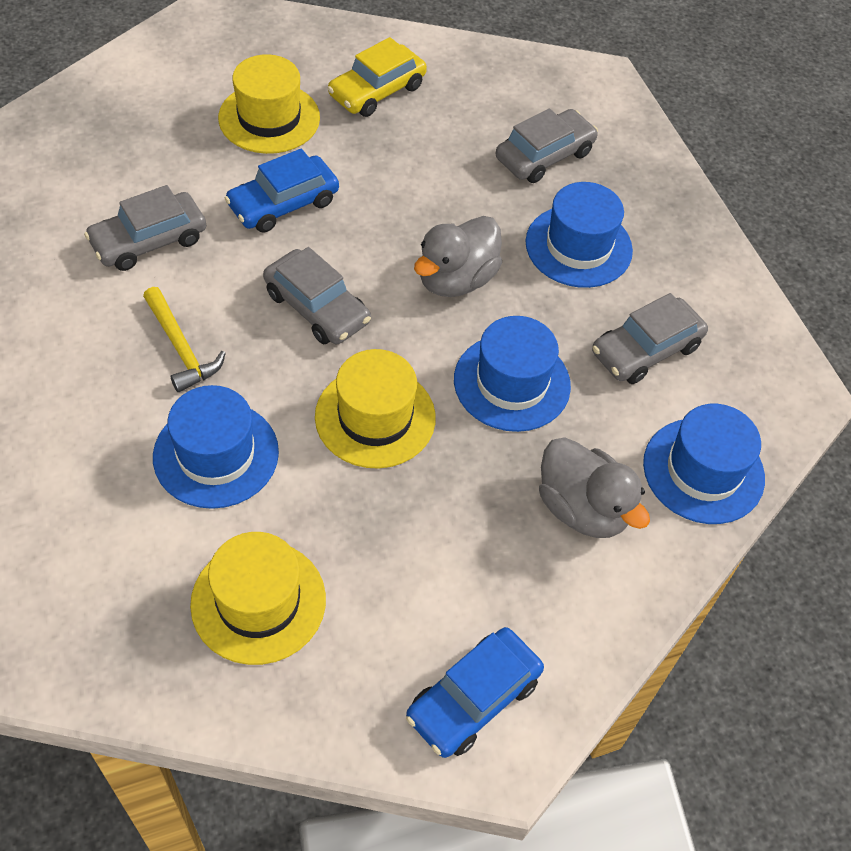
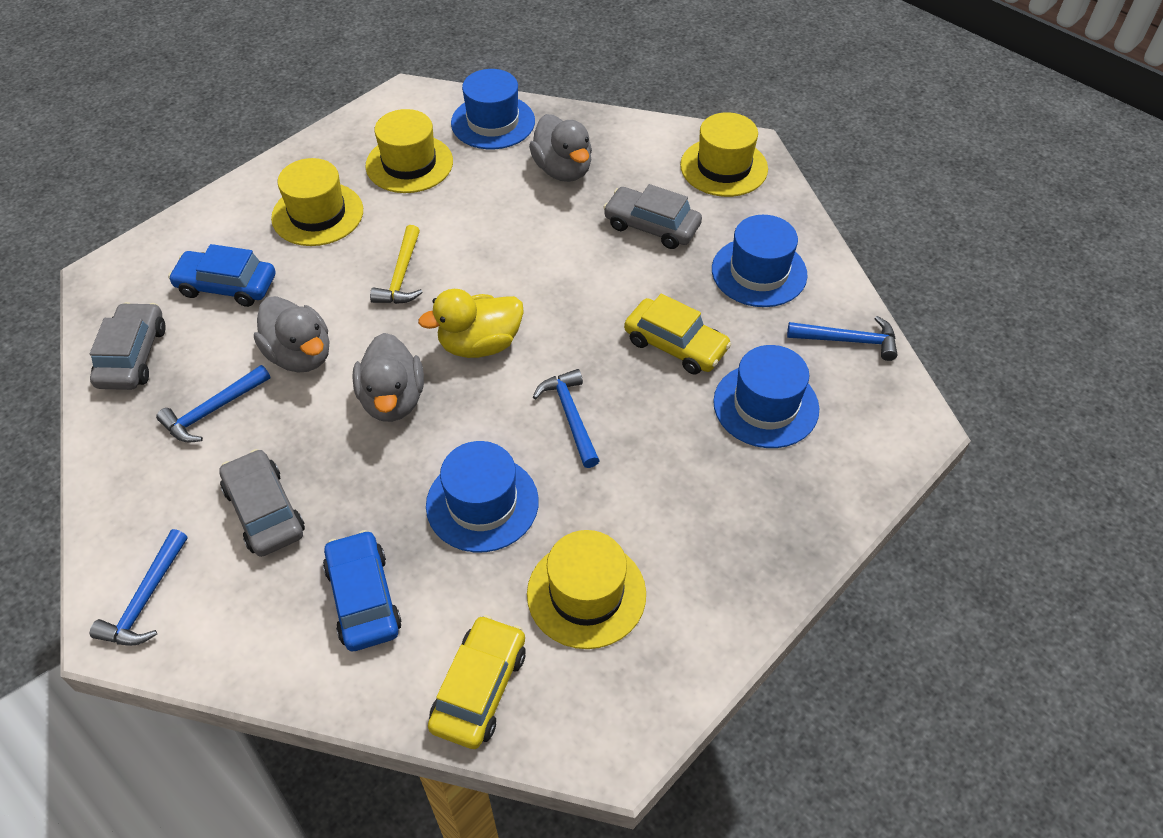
blue hammer: none = 0 -> [90,529,188,646] [156,365,271,443] [533,369,600,468] [787,316,898,361] = 4
grey car: [84,185,206,271] [263,247,371,344] [496,108,598,183] [592,293,708,384] = 4 -> [90,302,166,390] [219,449,305,557] [603,184,702,249] = 3
grey duck: [414,216,502,297] [539,437,650,538] = 2 -> [254,296,329,372] [352,333,424,422] [529,114,592,182] = 3
yellow car: [327,37,427,117] = 1 -> [428,615,526,749] [624,294,731,374] = 2
yellow duck: none = 0 -> [418,289,524,358] = 1
yellow hat: [190,532,326,665] [218,54,320,154] [315,349,436,468] = 3 -> [271,158,363,246] [365,109,453,193] [527,530,646,649] [680,112,768,197] = 4

